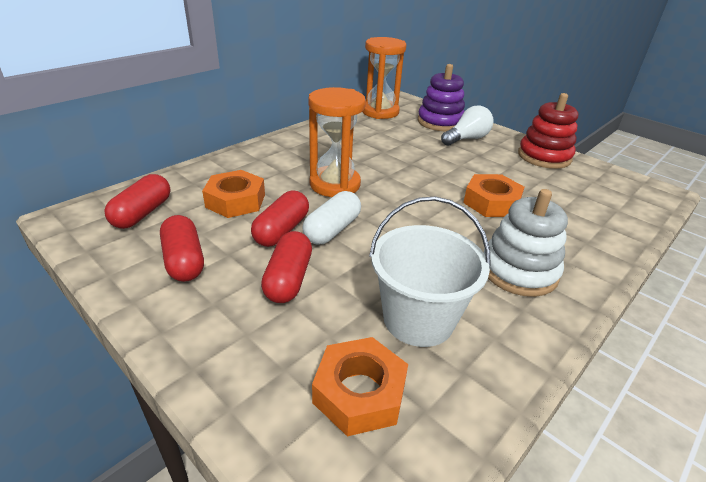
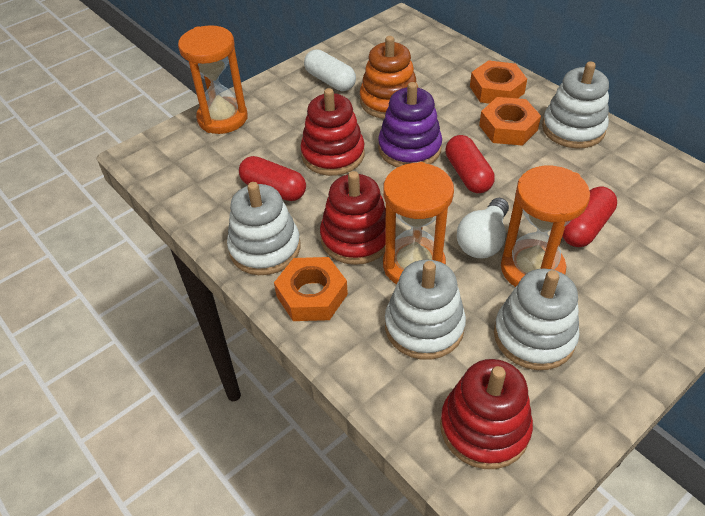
orange hourglass: [309,87,366,197] [362,37,406,119] = 2 -> [178,25,248,134] [383,162,454,284] [501,166,590,287] = 3
orange stacking toy: none = 0 -> [360,36,418,119] = 1
red capsule: [104,174,170,229] [160,215,204,282] [251,191,309,247] [261,231,312,303] = 4 -> [239,156,306,201] [445,135,495,193] [562,187,617,247] = 3
red stacking toy: [518,93,578,169] = 1 -> [300,88,365,176] [320,171,386,265] [440,359,533,469] = 3
white bucket: [369,197,491,347] = 1 -> none = 0
white stacking toy: [484,189,568,297] = 1 -> [227,182,300,275] [385,260,466,360] [494,268,579,370] [542,61,609,149] = 4

